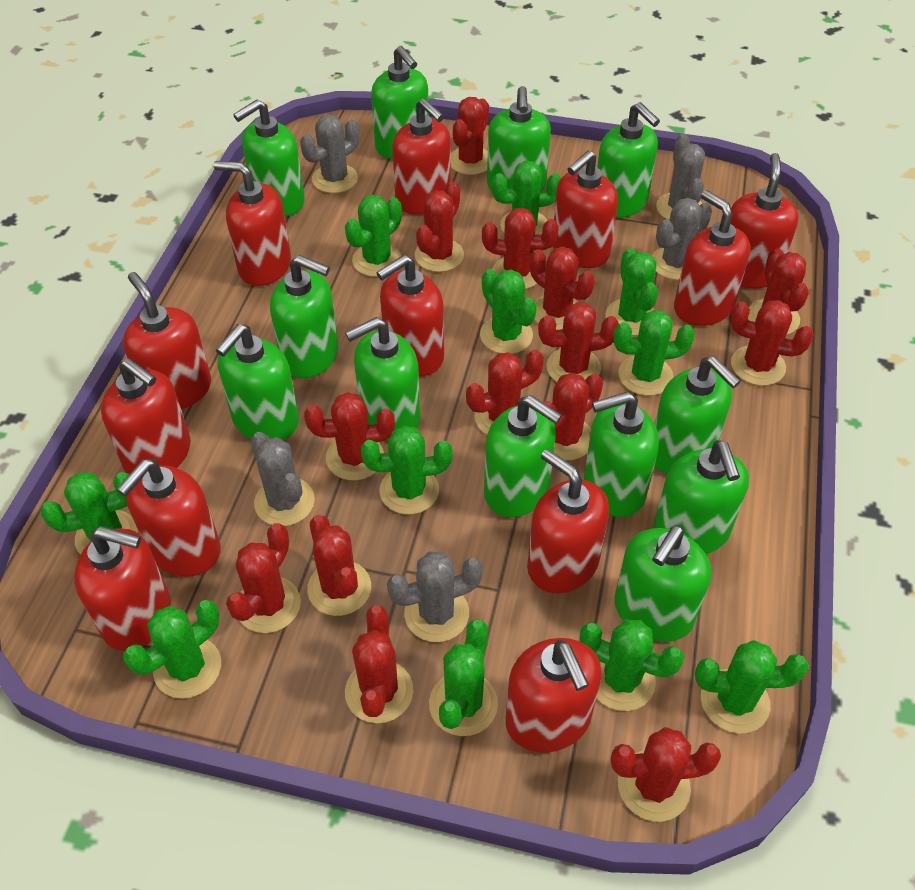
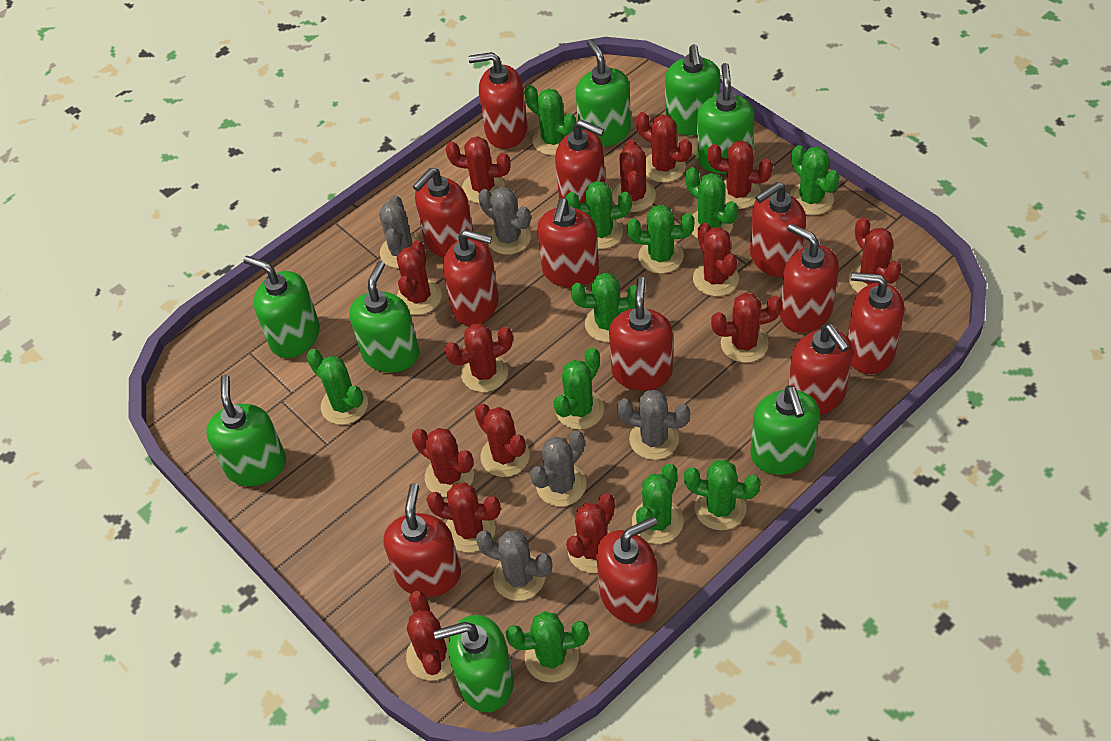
green soap dispenser: [216,324,299,440] [233,99,305,216] [270,255,338,378] [345,317,420,440] [371,46,429,159] [484,395,562,517] [487,86,551,192] [584,391,659,517] [597,102,660,218] [614,525,711,642] [653,440,749,554] [654,356,741,474] = 12 -> [206,374,286,486] [243,256,320,358] [349,261,419,372] [434,615,514,712] [576,39,631,147] [665,44,721,135] [697,63,754,174] [750,385,820,475] = 8

